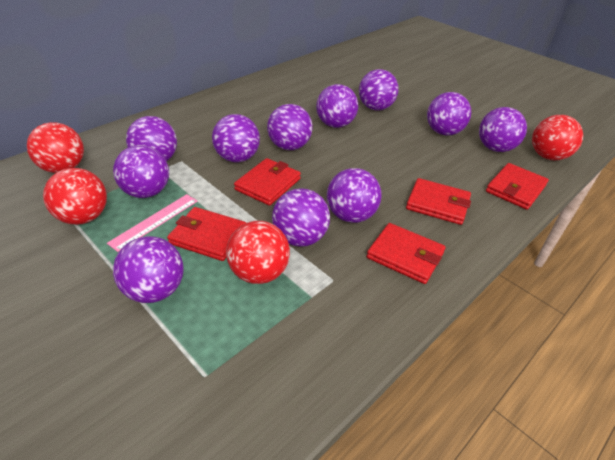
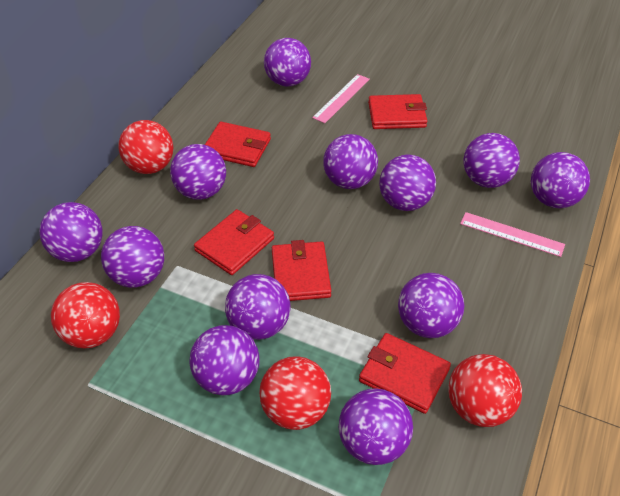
pink ruler: [107,194,198,252] = 1 -> [312,74,370,123] [460,212,565,257] = 2
purple ball: [113,145,169,198] [113,236,184,303] [126,116,177,161] [212,114,260,163] [267,104,313,150] [272,188,330,247] [316,84,358,128] [327,168,382,223] [359,69,399,110] [427,92,471,136] [479,107,527,152] = 11 -> [40,202,103,262] [101,226,164,288] [170,144,226,200] [189,325,259,395] [225,274,290,340] [264,38,311,87] [323,134,378,189] [339,388,413,465] [379,154,436,211] [398,273,464,338] [464,133,520,188] [531,152,590,208] = 12

